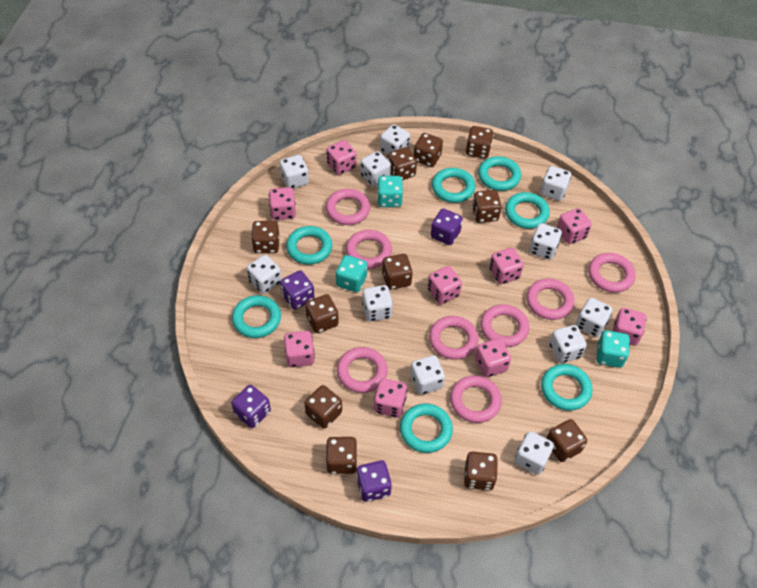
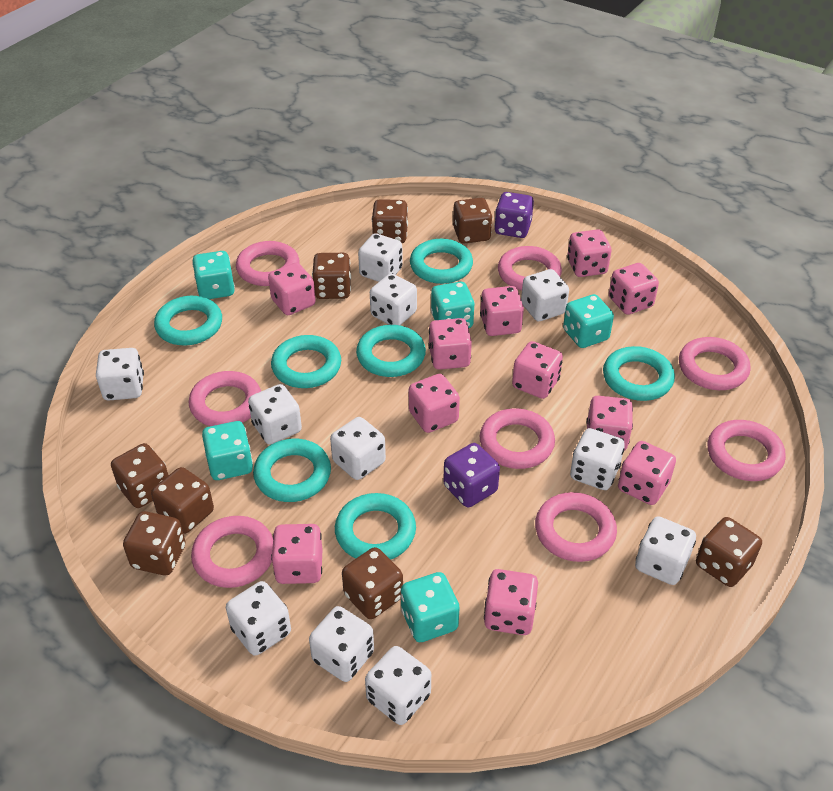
brown dice: [251,221,279,253] [305,294,339,333] [305,385,342,428] [326,437,357,474] [382,254,413,290] [387,147,417,180] [414,133,443,167] [464,451,498,491] [466,126,493,159] [472,190,502,223] [546,419,587,462] = 11 -> [111,443,169,508] [123,511,185,575] [151,467,214,534] [312,253,351,299] [342,547,403,619] [372,199,408,243] [453,198,492,244] [696,517,762,587] = 8
pink dice: [269,187,296,220] [284,331,315,368] [326,140,356,175] [374,378,407,418] [428,266,462,304] [475,338,511,377] [489,248,524,284] [557,208,592,244] [613,308,646,346] = 9 -> [268,263,316,315] [271,524,323,584] [409,374,460,433] [428,318,472,370] [480,286,524,336] [484,569,538,635] [512,341,563,399] [567,229,611,277] [587,396,633,451] [609,263,659,315] [618,441,676,505] = 11
purple dice: [231,385,271,428] [280,270,314,310] [356,460,392,502] [431,209,463,245] = 4 -> [443,443,500,507] [494,192,534,238] = 2
turquoise dice: [336,255,367,292] [377,176,403,207] [597,330,630,368] = 3 -> [192,251,235,299] [202,421,253,480] [401,572,460,642] [431,282,475,328] [563,294,614,348] = 5

